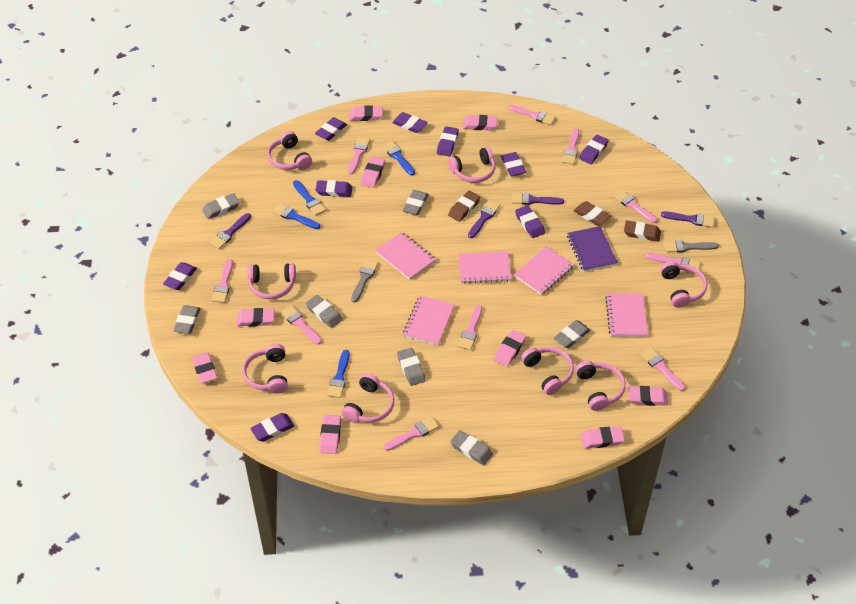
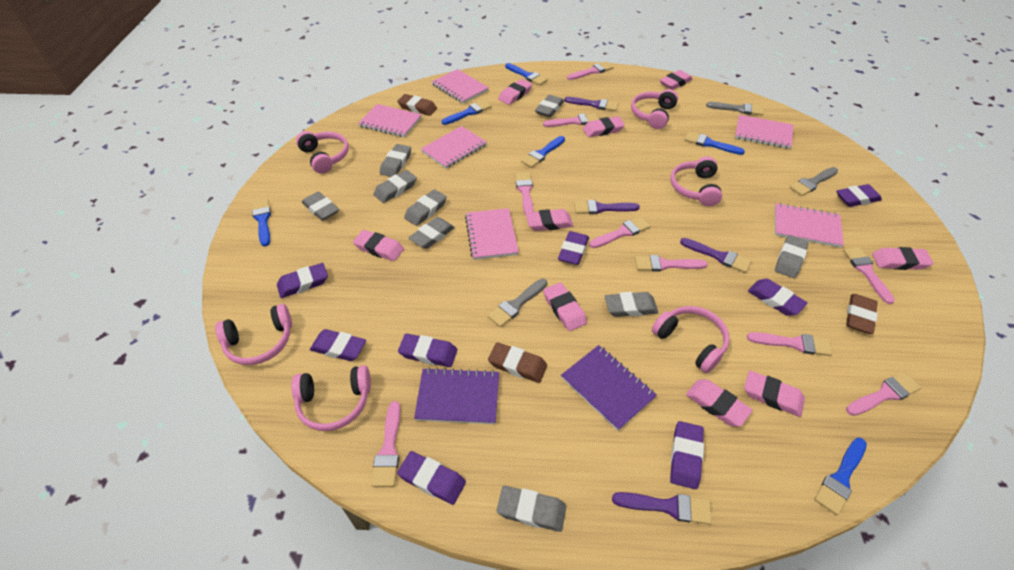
blue brush: [272,203,320,229] [293,180,326,216] [327,350,350,398] [382,141,415,176] = 4 -> [252,199,271,247] [442,100,491,125] [505,63,548,85] [521,136,565,168] [685,131,745,155] [814,438,867,515] = 6
grey brush: [351,259,378,303] [664,240,719,253] = 2 -> [488,279,547,327] [706,102,764,116] [790,167,838,196] = 3
grey eraser: [173,305,201,334] [202,193,240,219] [306,295,343,328] [397,348,426,386] [403,190,429,215] [450,430,493,465] [554,320,590,348] = 7 -> [302,191,339,221] [373,170,417,203] [380,144,411,177] [404,189,447,226] [409,217,455,249] [497,486,566,532] [535,95,564,117] [605,292,658,317] [775,235,808,278] = 9
pink brush: [212,259,233,303] [281,305,322,344] [348,137,370,174] [383,416,439,451] [458,305,482,350] [508,104,556,125] [562,128,579,165] [613,189,657,223] [641,347,685,391] [646,252,701,271] = 10 -> [371,401,400,487] [515,172,534,215] [543,113,599,127] [567,62,613,80] [589,216,650,248] [635,255,708,271] [747,332,832,356] [843,247,895,304] [846,372,921,416] = 9
pink headphones: [242,344,288,394] [247,263,296,299] [267,131,312,170] [342,373,394,423] [448,147,495,183] [521,347,574,395] [575,361,626,411] [660,261,707,308] = 8 -> [215,304,292,365] [291,365,371,431] [296,131,349,174] [631,89,678,129] [652,306,730,373] [670,157,722,206] = 6
pink notebook: [375,232,436,280] [403,296,455,346] [458,252,512,284] [514,246,574,295] [605,293,648,337] = 5 -> [358,104,422,137] [421,126,487,169] [432,69,489,103] [465,208,519,260] [735,115,793,149] [775,203,844,248] = 6
purple eraser: [163,262,197,290] [250,413,294,441] [315,117,347,141] [316,180,352,197] [392,112,428,133] [437,126,459,156] [501,152,526,176] [515,205,545,238] [579,135,609,164] = 9 -> [277,263,328,298] [310,329,366,361] [397,451,466,505] [398,334,457,367] [558,231,589,265] [670,421,704,489] [748,279,807,316] [836,184,882,207] = 8
purple notebook: [567,226,618,271] = 1 -> [414,367,499,424] [561,345,657,431] = 2

